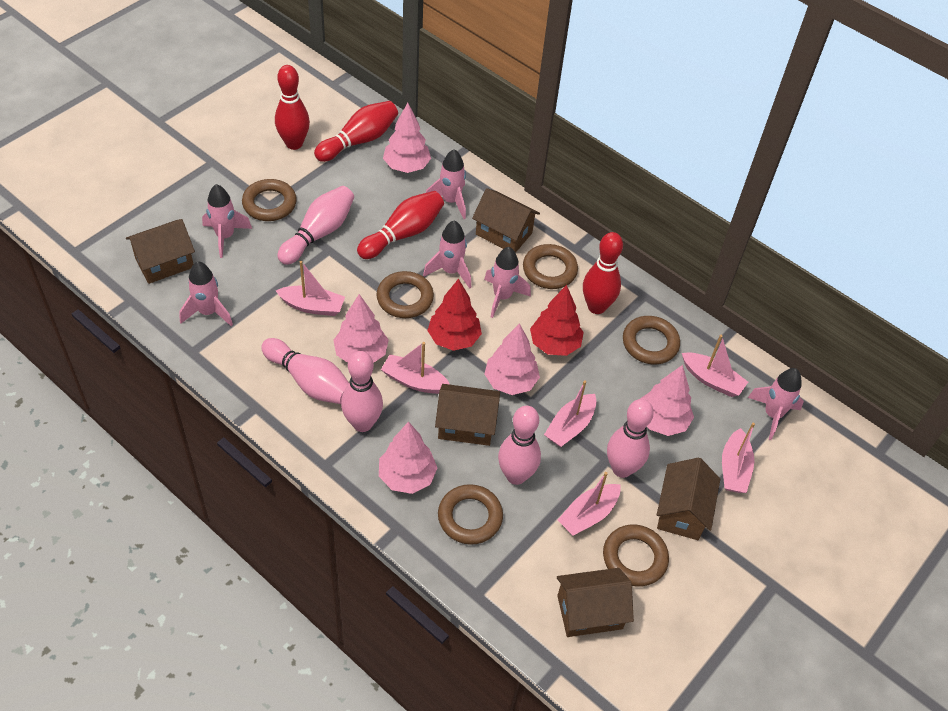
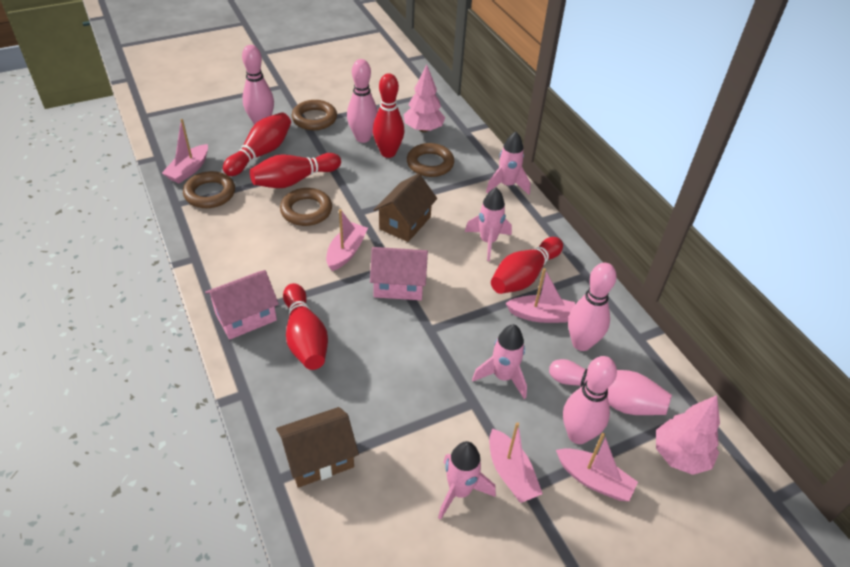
brown house: [126,219,195,284] [435,384,500,446] [472,188,540,253] [557,568,634,637] [657,457,720,540] = 5 -> [276,407,359,488] [374,174,437,242] = 2
brown ring: [242,179,297,221] [377,271,434,318] [438,484,503,545] [523,244,578,289] [603,524,669,587] [623,316,680,364] = 6 -> [183,171,235,208] [280,188,332,226] [292,100,337,130] [407,143,454,177] = 4
pink boat: [276,261,345,316] [381,342,450,394] [544,381,596,447] [558,472,621,536] [682,335,748,397] [722,423,755,493] = 6 -> [162,119,208,183] [326,209,368,271] [489,422,543,503] [505,268,575,323] [556,433,638,501] = 5
pink house: none = 0 -> [205,270,279,340] [370,247,428,300] = 2
pink rocket: [179,261,233,326] [202,184,252,258] [423,220,471,289] [426,149,466,219] [484,247,531,318] [748,368,804,440] = 6 -> [438,441,496,520] [465,187,512,261] [472,324,527,399] [486,132,530,195] = 4
pink tree: [333,294,389,363] [379,421,437,494] [383,103,431,173] [484,323,540,395] [640,365,694,436] = 5 -> [404,65,445,132] [656,395,720,475] = 2
red bowling pin: [275,65,310,150] [314,101,398,162] [357,191,444,259] [583,232,623,314] = 4 -> [223,112,291,176] [250,153,341,188] [283,283,328,370] [373,73,404,158] [491,237,563,294] = 5
red tree: [427,279,482,351] [530,285,584,356] = 2 -> none = 0

